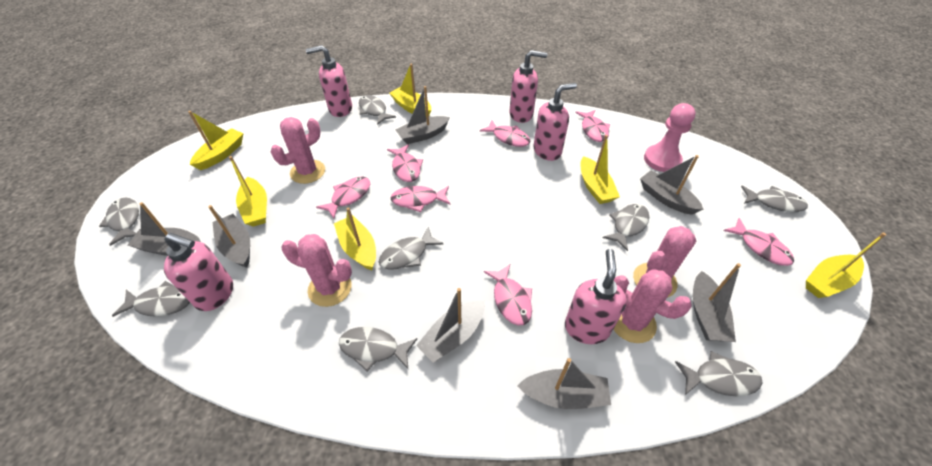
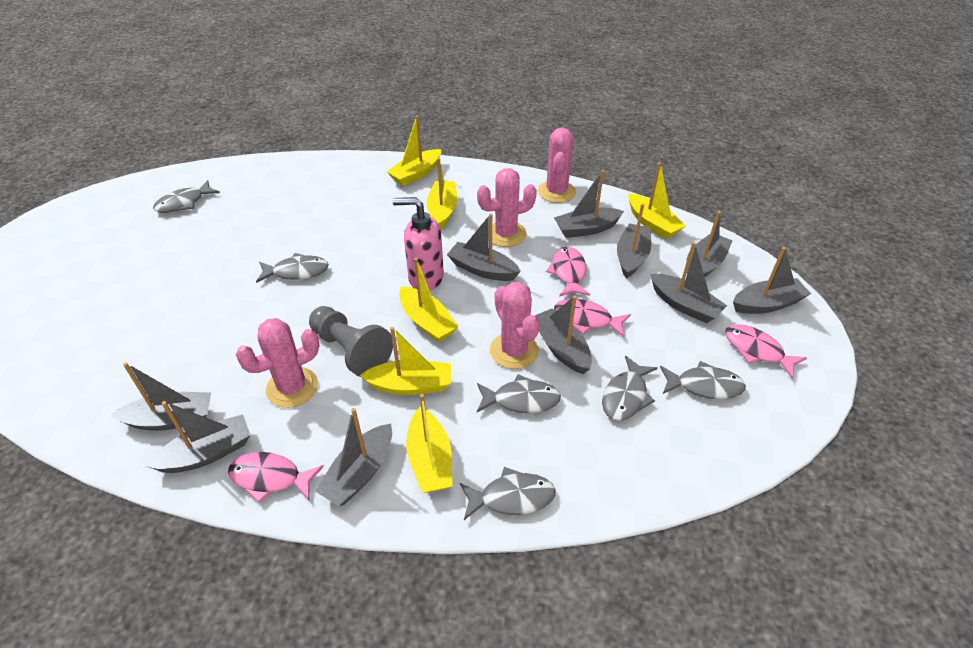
grey boat: [128,202,201,256] [208,205,250,268] [396,86,450,144] [416,288,485,362] [517,358,611,409] [640,155,703,215] [693,263,741,342] = 7 -> [111,363,211,431] [145,401,250,473] [315,408,392,506] [447,213,521,281] [535,295,592,374] [554,170,624,238] [617,204,651,278] [650,242,727,323] [686,211,732,277] [733,247,811,314] = 10
grey fish: [99,197,139,246] [112,281,190,317] [339,327,417,371] [359,95,396,125] [379,227,444,270] [603,204,649,251] [675,351,763,397] [741,186,808,212] = 8 -> [153,180,220,213] [256,253,329,283] [460,467,556,520] [477,374,561,413] [602,355,657,421] [660,361,746,399] = 6
grey pawn: none = 0 -> [309,306,393,377] = 1
pink fish: [316,177,370,219] [387,144,423,182] [391,186,450,212] [480,120,530,147] [484,264,532,325] [575,110,610,142] [724,218,794,266] = 7 -> [228,452,324,503] [546,247,590,297] [554,299,631,337] [725,324,807,378] = 4
pink pawn: [644,103,696,172] = 1 -> none = 0
pink soap dispenser: [164,233,233,311] [306,45,352,117] [509,50,548,123] [533,83,577,161] [565,249,627,344] = 5 -> [393,197,444,291] = 1

